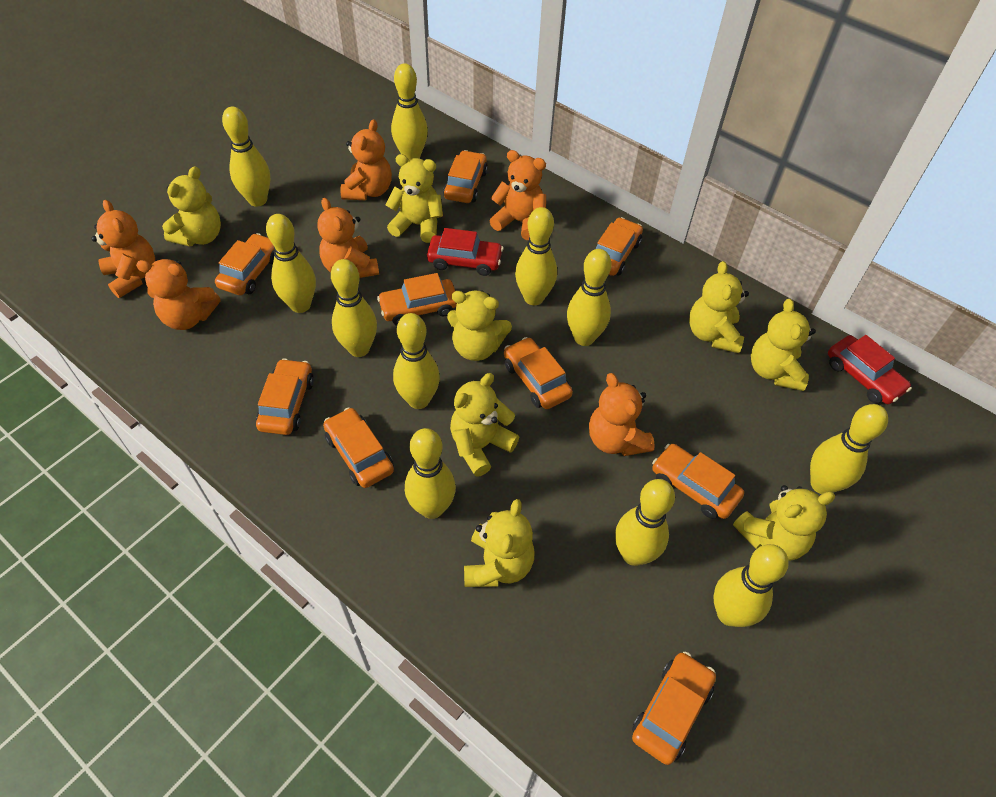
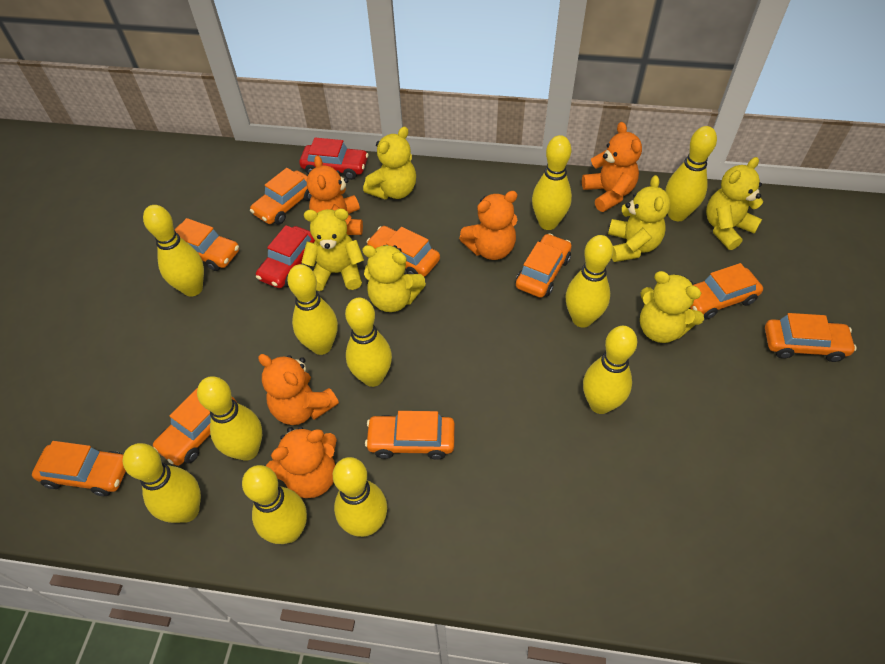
orange teddy bear: [91,200,155,298] [136,259,221,330] [317,198,379,278] [340,119,392,200] [490,150,546,240] [589,373,655,456] = 6 -> [258,354,339,425] [266,426,337,498] [307,155,363,235] [459,191,517,260] [582,122,642,212] = 5
yellow teddy bear: [162,166,221,247] [385,154,443,243] [447,290,512,361] [450,373,519,477] [464,499,535,587] [689,261,749,353] [733,485,835,561] [751,299,816,391] = 8 -> [301,208,364,291] [362,245,426,312] [363,127,416,199] [608,175,670,262] [640,271,704,343] [706,157,763,250] = 6

